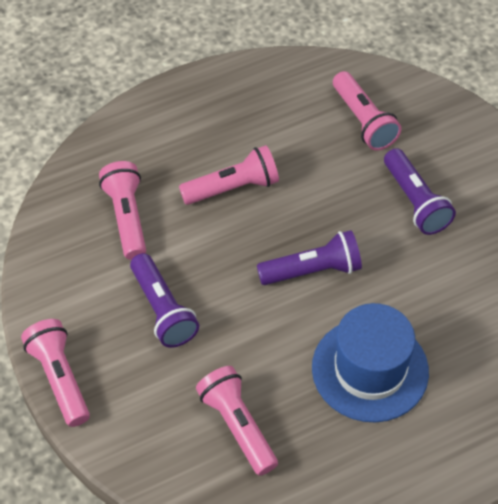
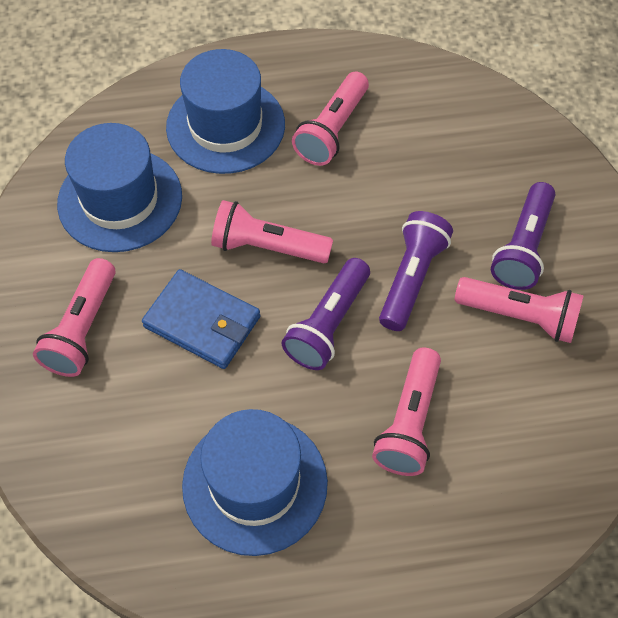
blue hat: [312,303,429,423] = 1 -> [57,123,182,252] [166,49,285,174] [182,409,328,556] = 3
blue wallet: none = 0 -> [142,269,260,369] = 1

